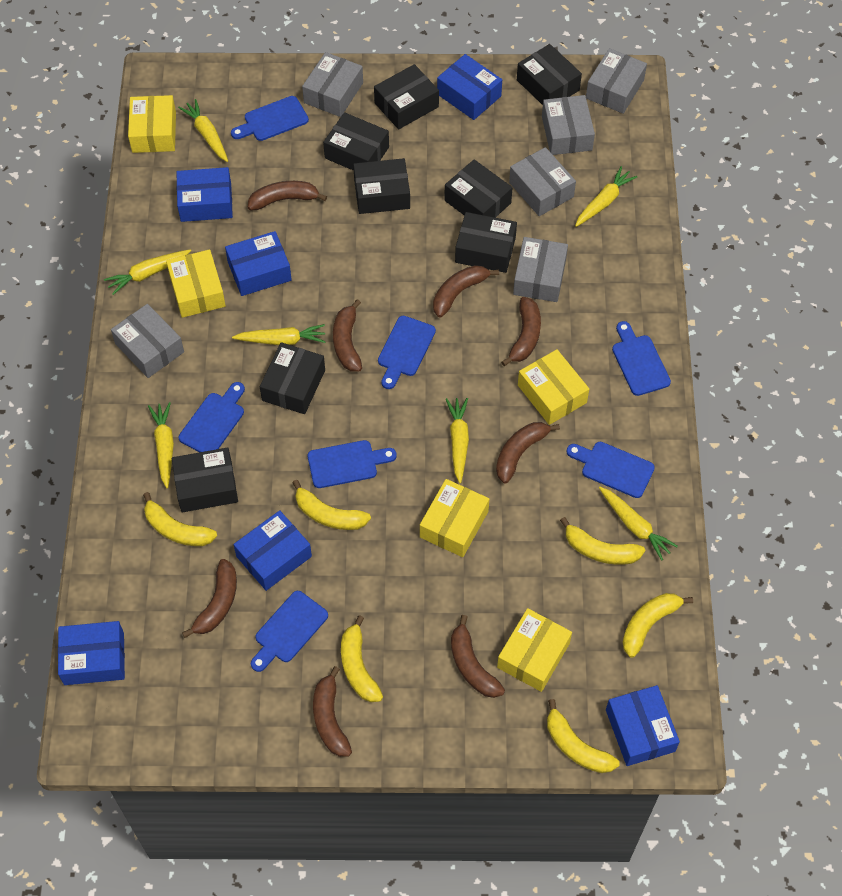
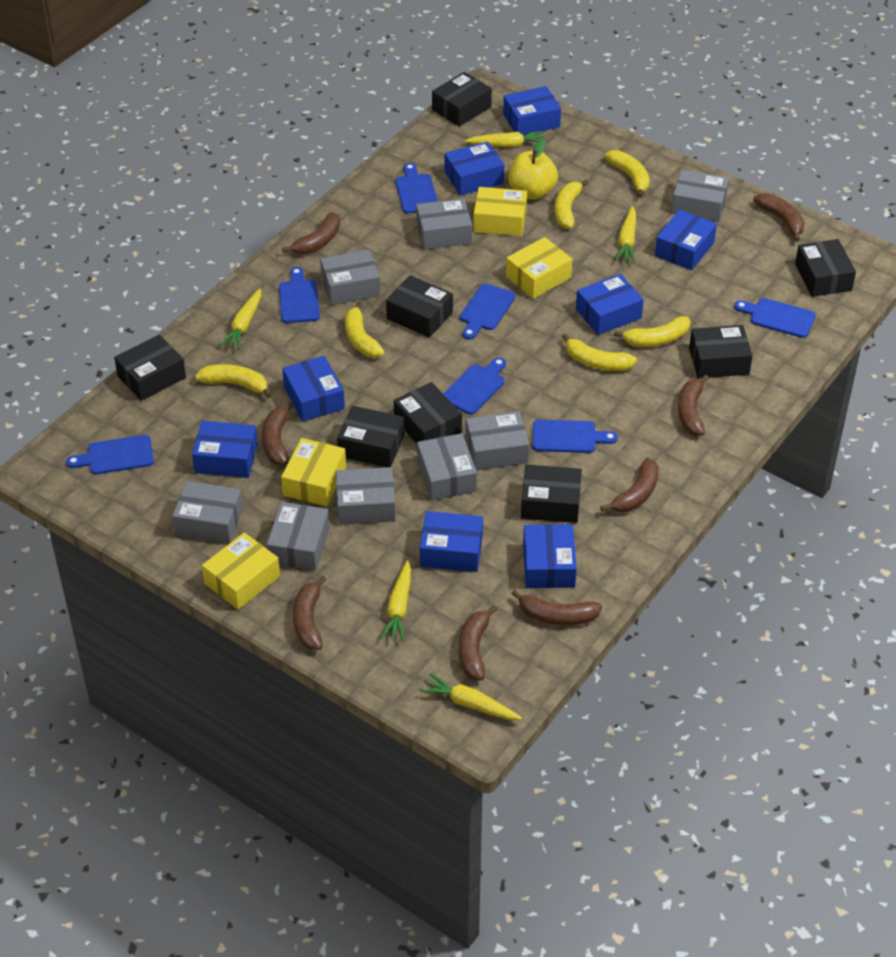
blue box: [58,621,125,685] [177,167,233,222] [225,231,292,296] [233,510,312,591] [437,54,502,120] [606,685,680,766] = 6 -> [192,421,258,478] [282,355,345,422] [420,511,483,572] [444,142,504,196] [503,86,561,136] [523,524,577,588] [576,274,644,335] [655,210,717,270] = 8
grey box: [111,304,184,378] [302,52,363,117] [509,147,576,216] [513,237,568,302] [542,95,595,155] [586,48,647,114] = 6 -> [172,481,243,543] [267,502,330,571] [320,250,380,305] [336,467,396,525] [416,198,472,250] [417,433,477,500] [466,411,529,470] [671,170,729,222] = 8
yellow apple: none = 0 -> [508,139,558,200] = 1
yellow box: [128,95,176,153] [166,249,226,318] [420,479,489,557] [497,608,572,692] [518,349,589,425] = 5 -> [202,532,280,610] [281,438,346,506] [473,187,527,236] [506,237,572,299] = 4
yellow carrot: [104,249,191,295] [148,402,174,488] [178,99,228,162] [232,324,326,345] [446,398,469,483] [575,166,637,227] [599,487,678,561] = 7 -> [220,289,261,350] [381,560,411,641] [420,673,522,720] [465,131,546,147] [615,206,636,263] = 5

